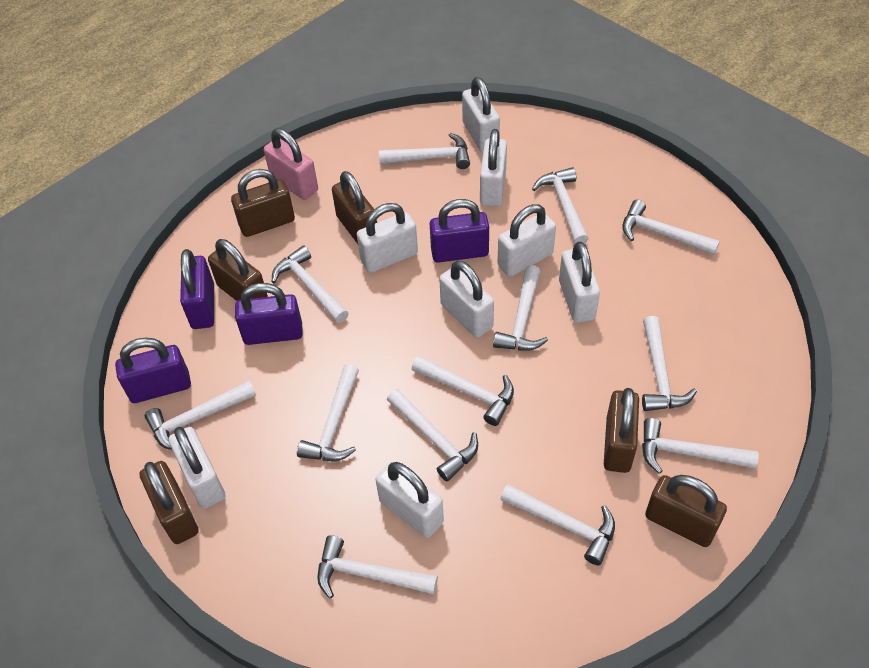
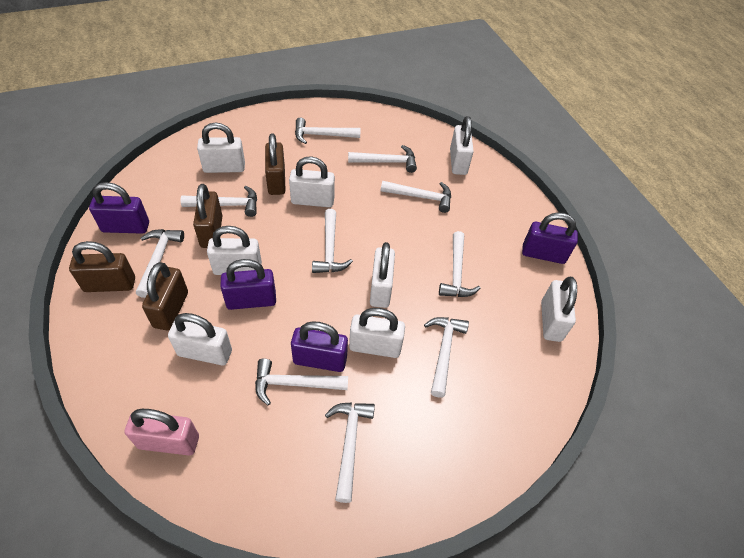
brown padlock: [140,461,199,544] [208,239,268,301] [231,169,295,237] [332,171,377,244] [604,388,639,473] [645,475,727,547] = 6 -> [69,241,135,292] [142,262,188,330] [193,184,222,248] [265,133,286,195] = 4
white hammer: [145,381,256,450] [272,245,348,323] [297,364,359,461] [317,535,438,599] [379,133,470,169] [387,389,478,481] [412,356,514,426] [493,265,548,351] [500,484,615,565] [532,167,589,244] [622,200,720,255] [642,316,697,411] [642,418,759,474] = 13 -> [136,229,184,298] [181,185,257,217] [255,359,348,405] [295,118,361,144] [312,209,353,273] [325,403,375,503] [348,145,417,173] [381,181,451,213] [424,317,469,398] [439,231,480,297] = 10

